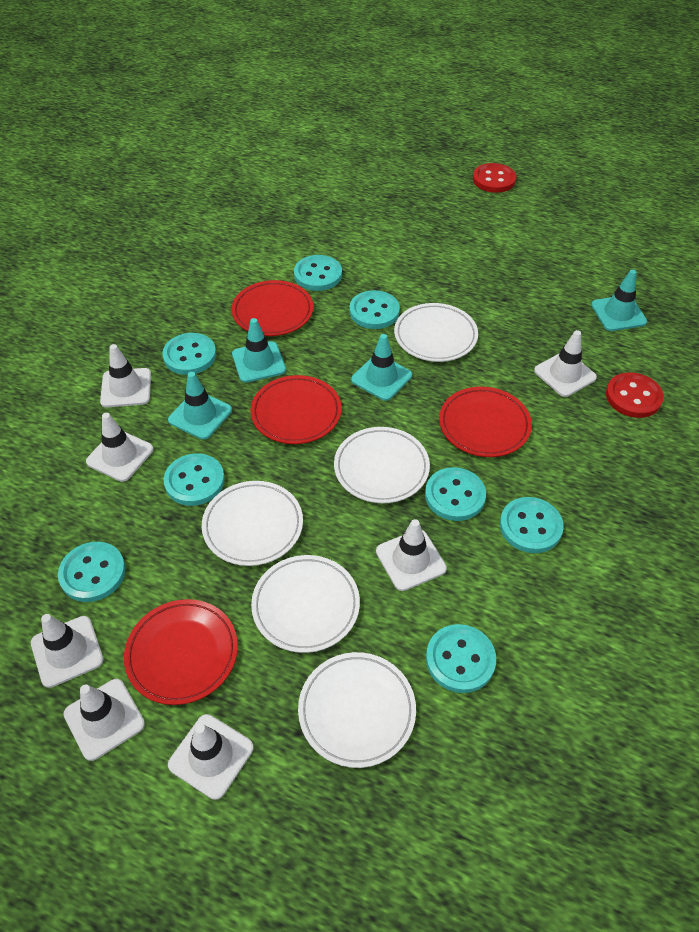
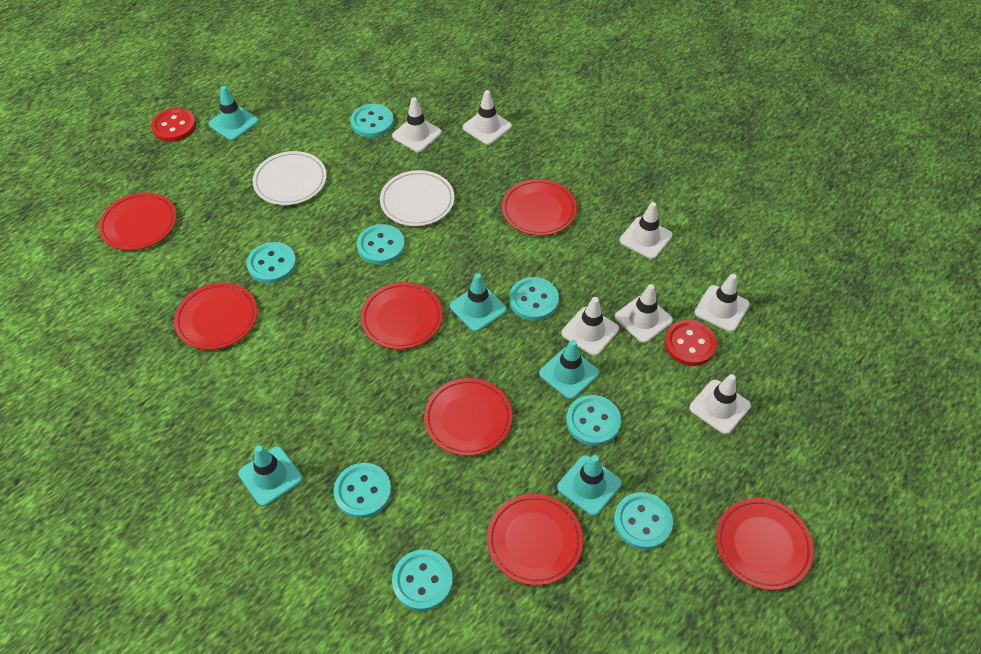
red plate: [124,599,238,705] [232,280,313,336] [251,375,342,444] [439,387,532,457] = 4 -> [98,192,177,251] [174,282,257,350] [361,282,443,349] [424,378,512,456] [487,494,583,585] [502,179,577,236] [716,498,814,590] = 7
turquoise traffic cone: [168,372,232,440] [232,318,286,383] [351,334,412,401] [591,269,647,331] = 4 -> [209,86,259,140] [238,446,302,506] [450,273,507,332] [539,340,599,399] [557,455,622,516] = 5
white plate: [202,481,303,566] [251,555,360,653] [298,652,416,768] [334,427,430,503] [394,303,478,362] = 5 -> [252,151,327,205] [380,170,454,226] = 2

